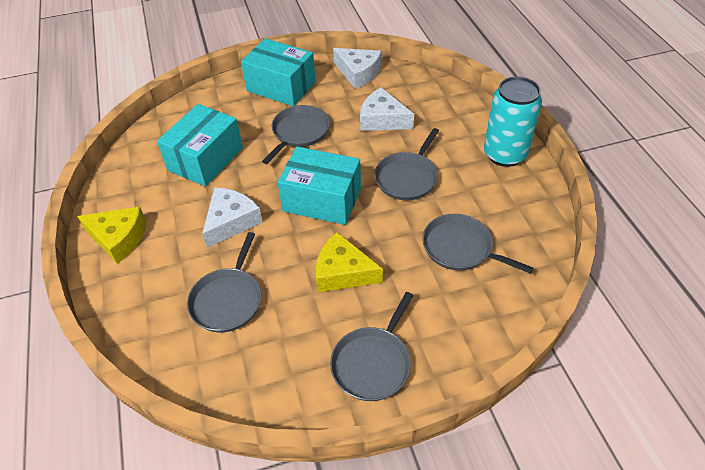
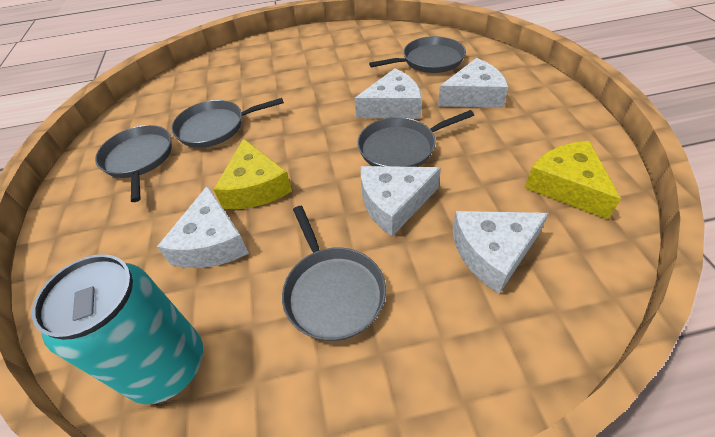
turquoise box: [157,104,243,187] [241,38,316,106] [278,146,361,225] = 3 -> none = 0
white cheese: [202,187,263,248] [333,48,381,89] [360,87,414,131] = 3 -> [157,185,249,268] [355,69,422,119] [361,166,441,237] [438,58,508,108] [452,211,549,294] = 5

